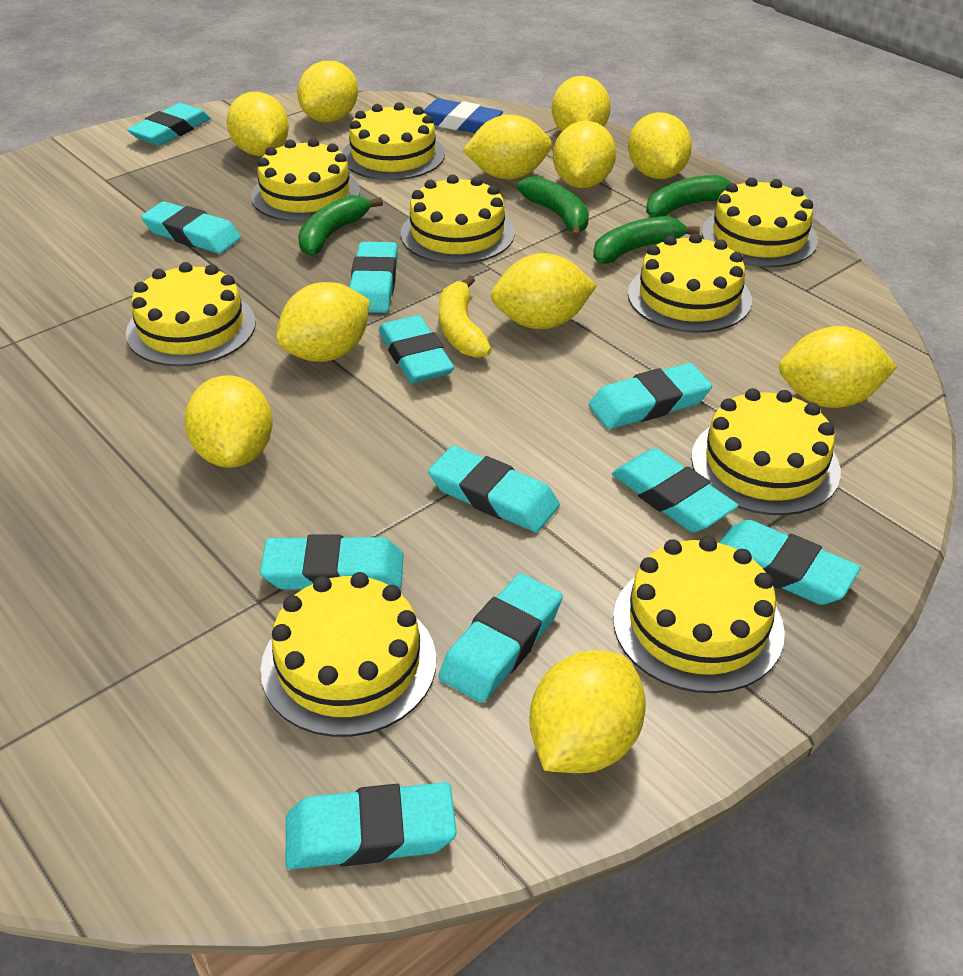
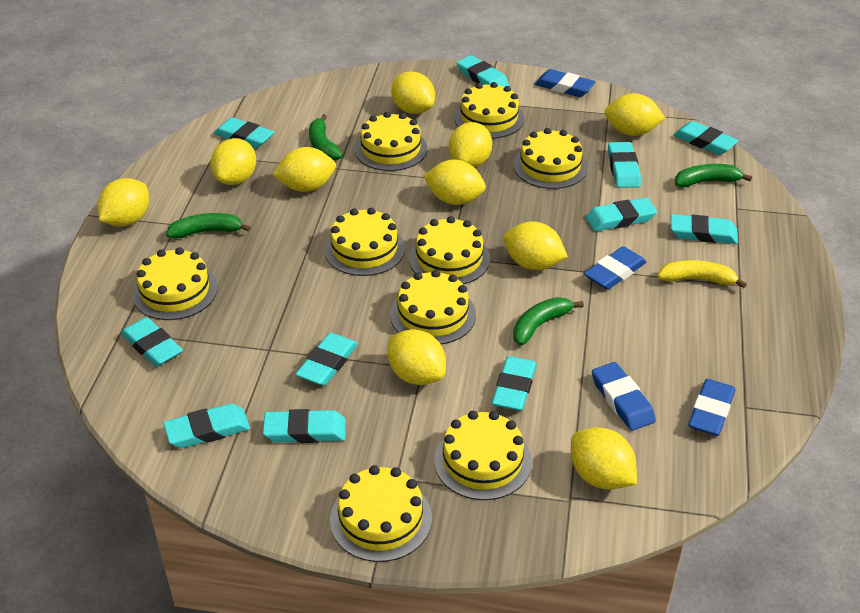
blue eraser: [424,98,503,133] = 1 -> [535,69,596,97] [584,246,646,290] [592,362,656,431] [688,379,735,436] = 4
yellow lemon: [184,375,273,468] [227,92,289,156] [276,282,370,362] [297,61,358,122] [463,115,552,179] [491,253,597,329] [529,650,646,773] [552,76,611,131] [553,121,616,188] [628,112,692,179] [779,326,897,408] = 11 -> [98,178,149,227] [210,138,256,185] [272,147,336,192] [388,329,446,385] [391,72,435,114] [423,159,486,205] [449,122,492,167] [503,221,568,270] [571,427,637,489] [604,93,665,136] = 10

